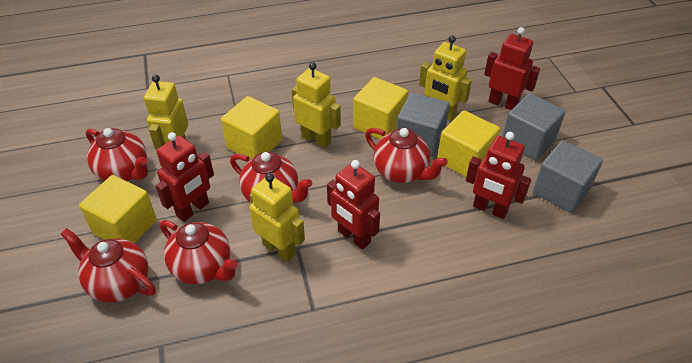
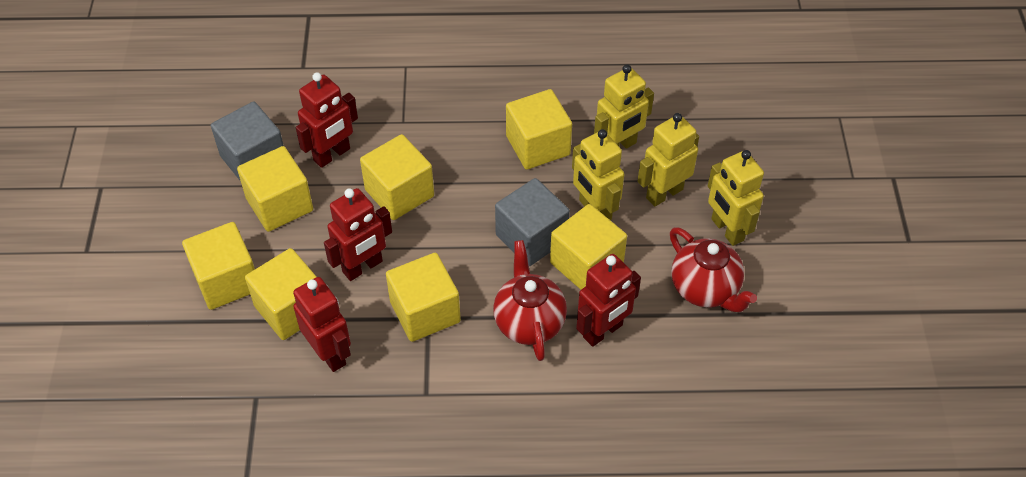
grey cube: [397,92,450,157] [502,93,565,161] [533,140,603,213] = 3 -> [211,101,284,180] [495,178,570,266] = 2
red teapot: [61,228,156,303] [86,128,148,182] [160,220,238,284] [230,152,312,203] [365,128,448,183] = 5 -> [493,240,567,361] [670,227,757,312] = 2
yellow cube: [79,175,157,243] [221,96,282,160] [353,77,408,139] [437,110,500,177] = 4 -> [182,222,255,310] [237,146,313,232] [245,248,317,340] [360,134,434,220] [386,253,461,342] [506,89,572,170] [550,204,627,290] = 7

